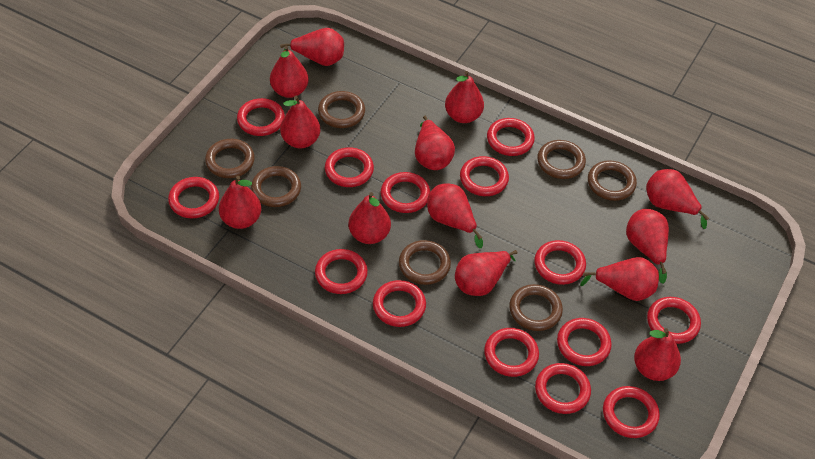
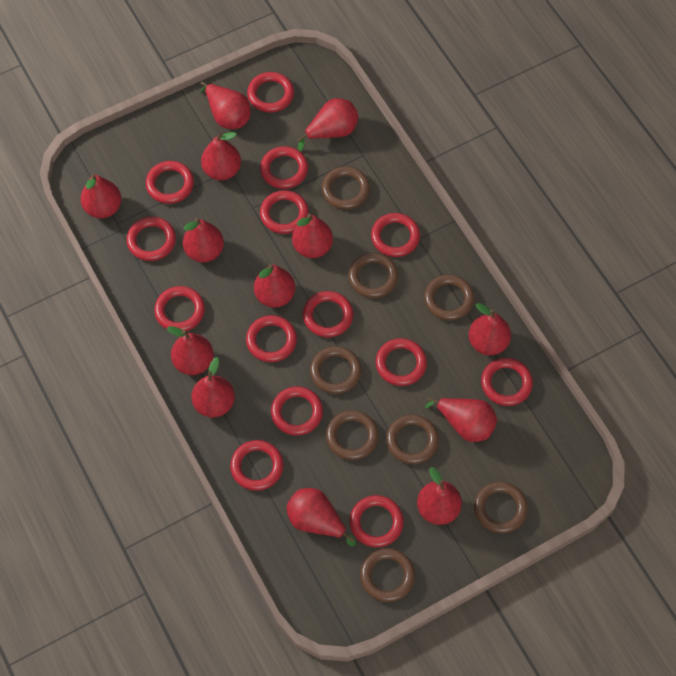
brown ring: [205,139,255,178] [251,166,301,207] [318,91,365,128] [399,240,451,285] [509,284,563,331] [537,140,586,179] [588,160,637,201] = 7 -> [310,346,361,394] [321,166,370,209] [326,410,379,460] [349,253,398,298] [360,548,415,602] [386,414,439,464] [424,274,474,320] [474,482,528,533] = 8

